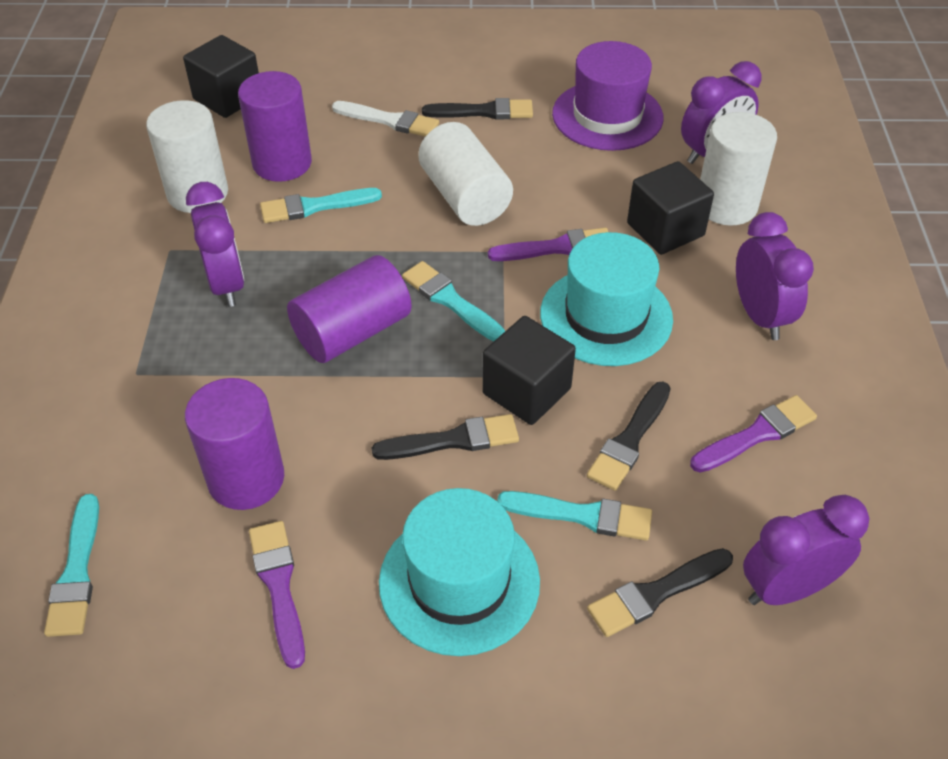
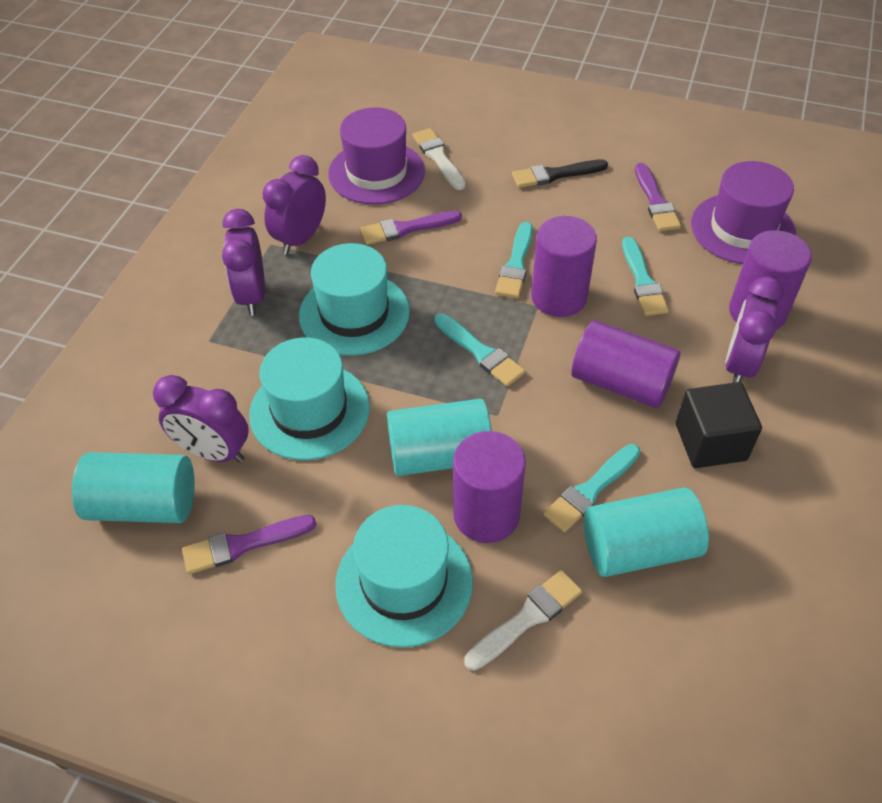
black brush: [372,414,519,460] [422,98,533,119] [587,381,671,491] [587,548,733,637] = 4 -> [512,159,608,188] = 1
black cube: [183,35,259,118] [482,316,576,425] [627,161,714,255] = 3 -> [676,382,762,468] = 1
purple cylinder: [185,378,284,510] [238,71,312,182] [287,255,412,363] = 3 -> [453,431,526,543] [531,216,597,317] [571,320,680,408] [729,230,812,330] = 4
purple hat: [552,41,664,151] = 1 -> [328,107,425,205] [691,161,796,264] = 2
turquoise cylinder: none = 0 -> [72,452,195,523] [387,399,492,476] [584,487,709,577] = 3
turquoise hat: [379,488,540,656] [540,232,673,366] = 2 -> [249,337,370,460] [299,243,410,356] [335,505,473,647] = 3
white brush: [332,101,439,136] = 1 -> [412,128,466,190] [464,570,582,671] = 2
white cylinder: [146,100,228,213] [418,122,513,226] [700,112,777,226] = 3 -> none = 0

